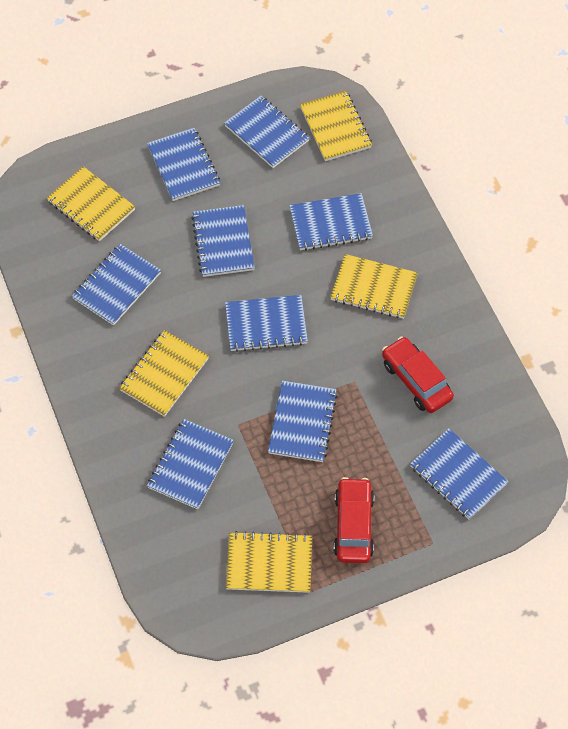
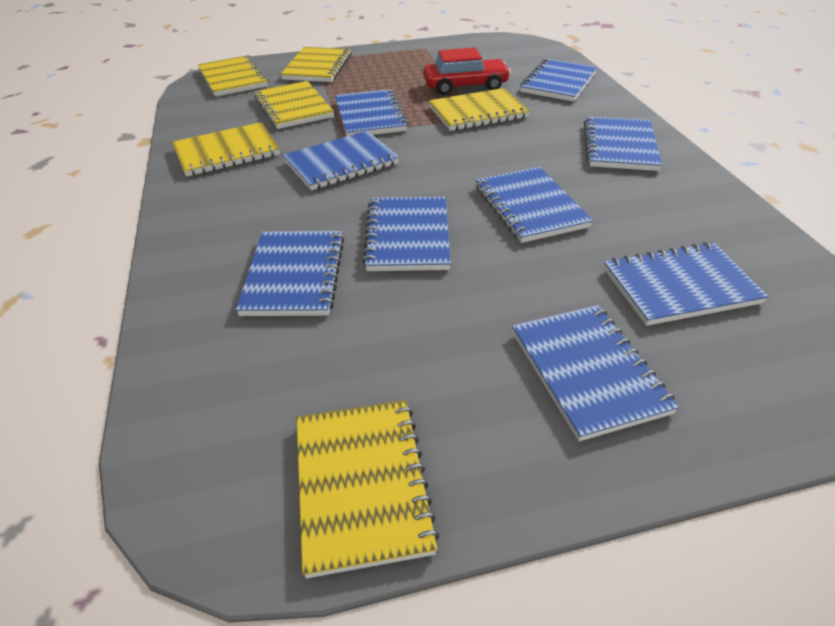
red car: [334,477,374,563] [382,336,454,413] = 2 -> [423,48,511,95] = 1
yellow notebook: [47,166,135,241] [119,330,209,417] [226,531,312,593] [300,91,372,161] [330,254,418,319] = 5 -> [172,122,280,177] [198,55,269,97] [254,81,334,129] [280,47,352,82] [297,400,440,578] [429,88,530,131] = 6

